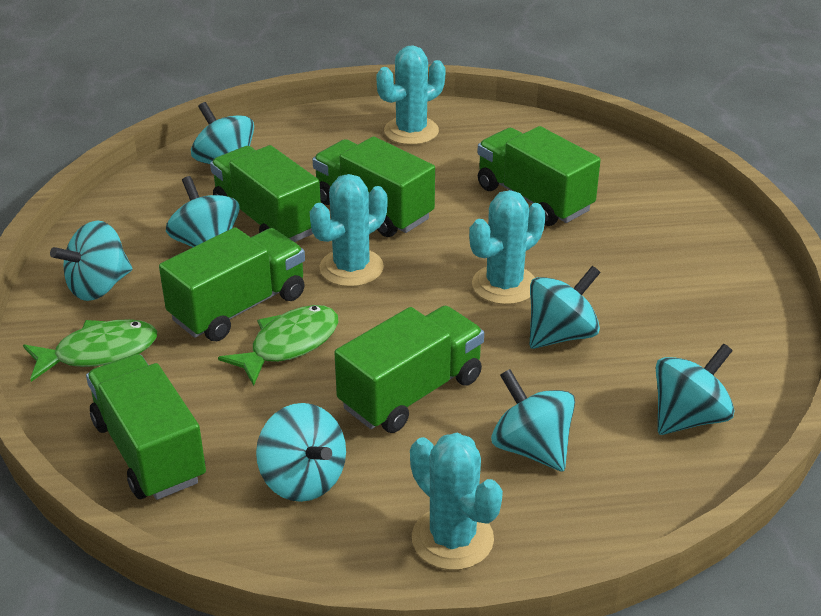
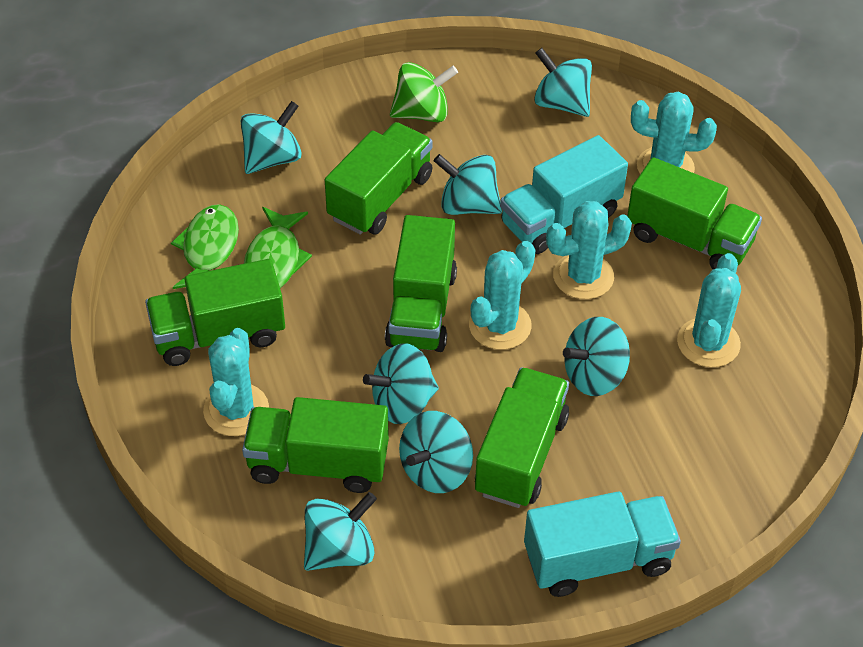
green spinning top: none = 0 -> [390,62,458,122] = 1
turquoise cactus: [310,174,388,287] [377,45,445,145] [410,433,503,570] [469,190,546,305] = 4 -> [203,328,269,436] [469,241,535,350] [546,201,632,299] [631,92,717,174] [677,253,741,367] = 5
turquoise truck: none = 0 -> [500,135,628,254] [524,492,681,597] = 2

